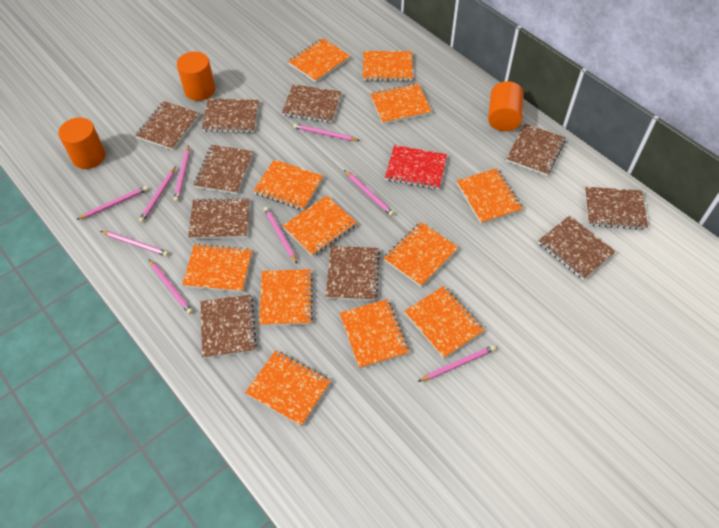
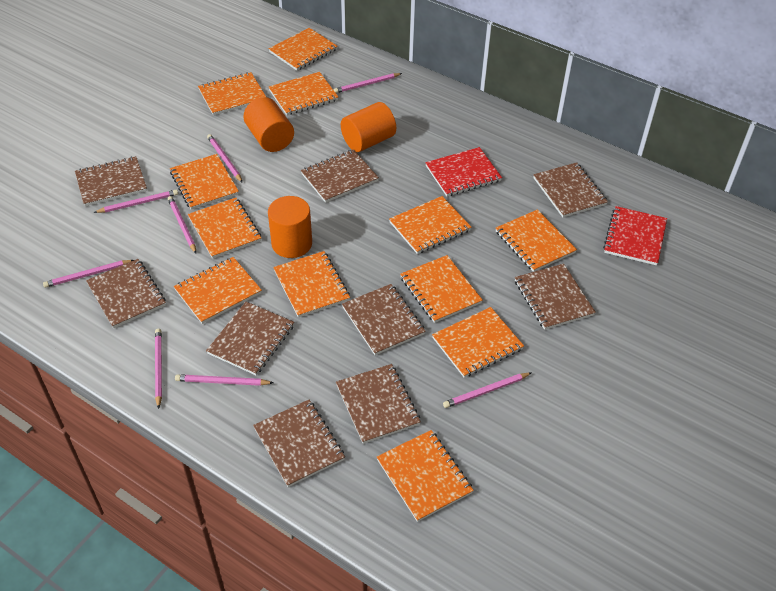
brown notebook: [135,101,200,150] [188,197,250,239] [194,145,253,194] [200,295,257,358] [202,99,259,133] [282,84,341,123] [326,246,380,301] [506,124,566,176] [538,216,616,280] [585,187,648,230] = 10 -> [75,156,147,206] [86,259,166,328] [206,302,294,375] [253,400,345,487] [301,149,379,203] [336,364,421,444] [342,284,426,355] [515,264,596,330] [533,162,608,217] = 9
pink pencil: [76,186,148,220] [101,231,169,256] [139,166,176,222] [149,259,193,314] [174,145,189,202] [264,207,297,264] [293,124,360,141] [344,170,394,216] [418,345,495,382] = 9 -> [43,260,134,288] [94,190,178,213] [155,329,162,409] [168,196,196,253] [175,374,273,386] [207,134,243,183] [334,73,402,93] [443,372,532,408] = 8
red notebook: [385,145,447,189] = 1 -> [425,147,502,197] [603,206,667,265] = 2

